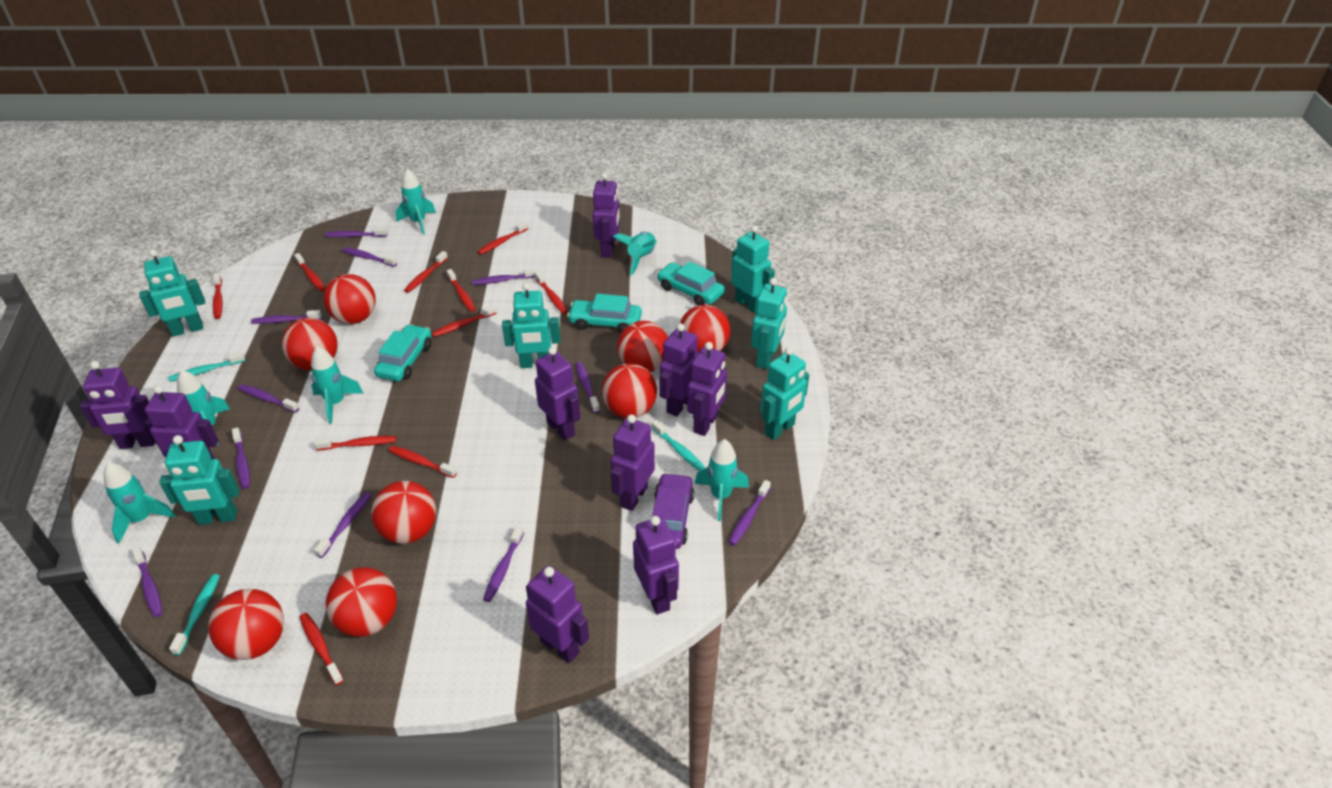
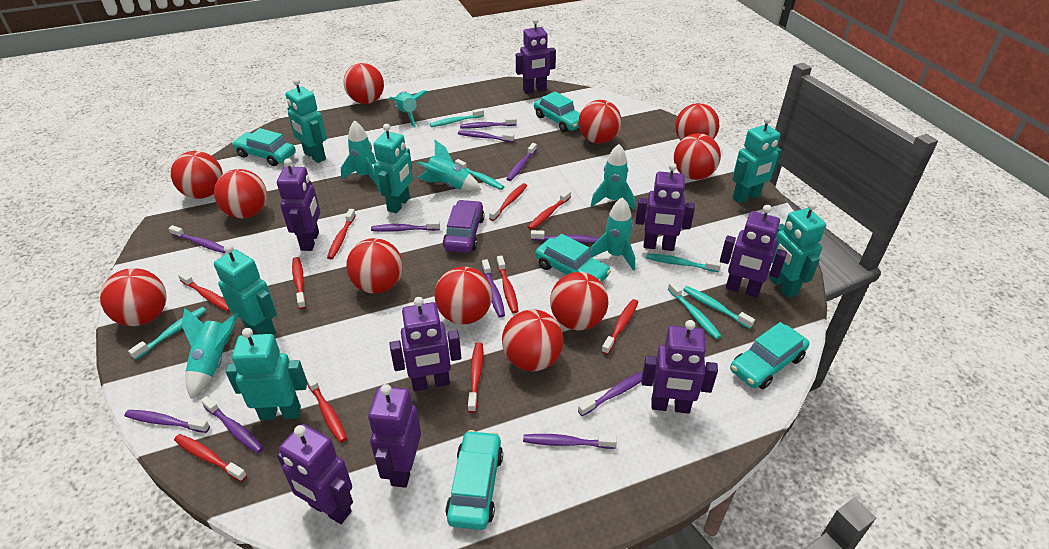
purple robot: [80,361,155,449] [145,385,219,459] [526,566,589,663] [535,347,581,440] [593,173,620,258] [611,414,655,511] [633,516,679,614] [659,323,698,417] [687,342,727,436] = 9 -> [277,158,320,251] [277,424,353,524] [368,384,421,488] [389,297,461,391] [516,18,556,94] [635,163,695,251] [641,320,718,414] [720,205,787,297] = 8
red ball: [209,589,284,660] [282,318,338,370] [323,274,376,324] [326,567,397,637] [371,481,436,544] [602,363,657,418] [617,321,668,372] [680,305,731,352] = 8 -> [100,268,166,326] [171,151,223,199] [214,169,267,218] [344,63,384,104] [346,238,403,293] [434,267,492,324] [502,309,564,371] [550,272,609,330] [578,100,621,143] [674,133,721,180] [675,103,719,141] = 11
turquoise car: [374,324,431,381] [567,294,642,333] [657,262,725,305] = 3 -> [232,128,296,166] [445,430,503,530] [534,91,580,132] [535,234,611,282] [730,322,809,389] = 5
turquoise toothbrush: [168,351,245,382] [169,574,220,655] [652,420,706,471] = 3 -> [128,307,206,360] [430,108,484,127] [455,159,504,190] [646,253,721,272] [668,281,721,339] [683,286,755,329] = 6

